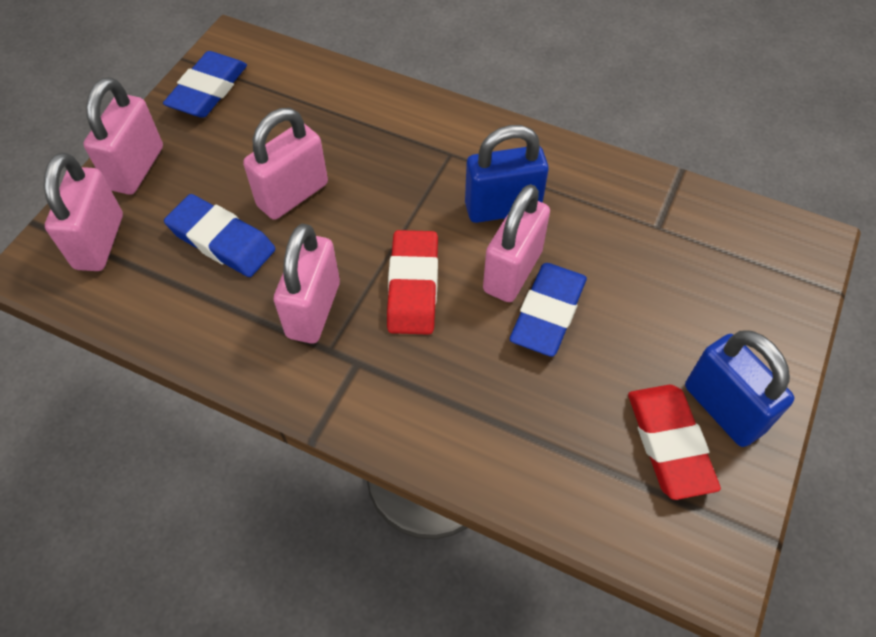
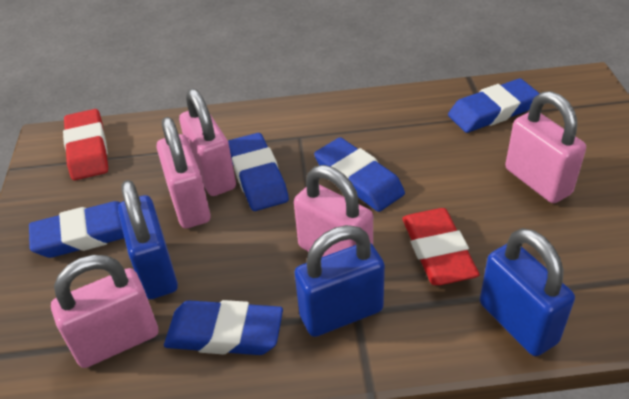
blue eraser: [163,51,247,118] [164,194,275,277] [510,263,587,357] = 3 -> [29,201,124,258] [164,300,283,355] [228,133,289,211] [314,137,405,212] [448,78,540,133] = 5
blue padlock: [465,125,549,223] [685,330,794,447] = 2 -> [118,180,178,299] [294,225,385,337] [480,228,575,356] = 3

